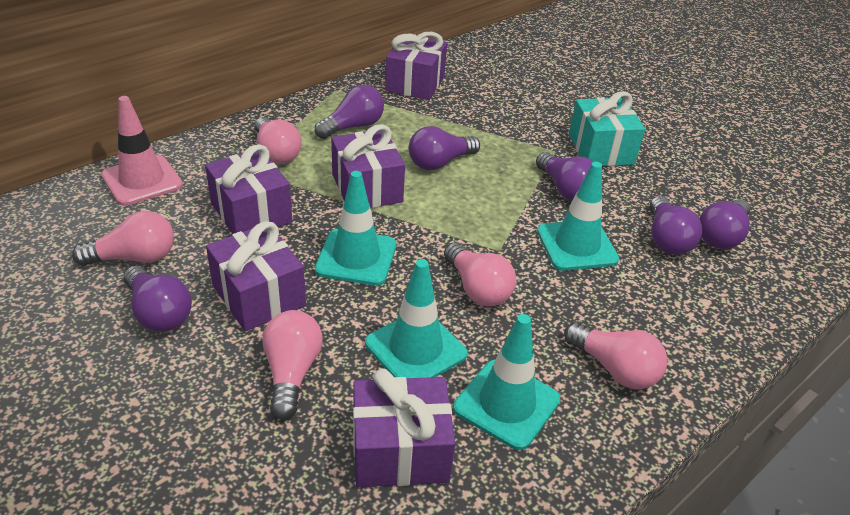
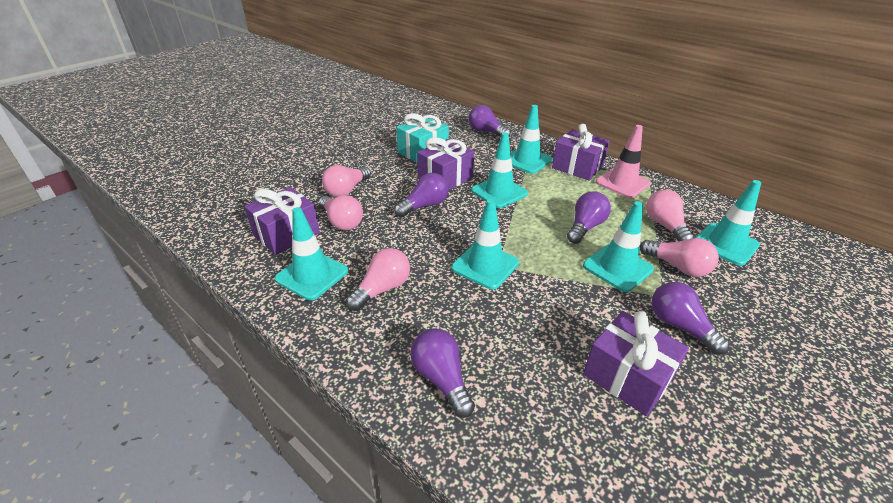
purple gift: [205,144,292,234] [206,221,306,331] [331,124,405,208] [353,368,455,487] [385,32,447,100] = 5 -> [244,187,320,255] [417,137,474,190] [552,124,610,181] [583,311,689,416] = 4
purple light bulb: [123,266,192,332] [315,85,384,139] [409,126,480,170] [536,152,593,201] [650,196,702,255] [699,199,750,249] = 6 -> [394,173,448,217] [410,329,475,418] [469,105,511,137] [567,191,611,244] [652,282,730,355] = 5
turquoise traffic cone: [315,171,396,286] [365,259,467,378] [453,314,560,450] [537,162,619,271] = 4 -> [275,207,348,300] [452,199,519,290] [471,132,528,208] [511,105,552,174] [583,201,654,292] [696,180,761,266] = 6

